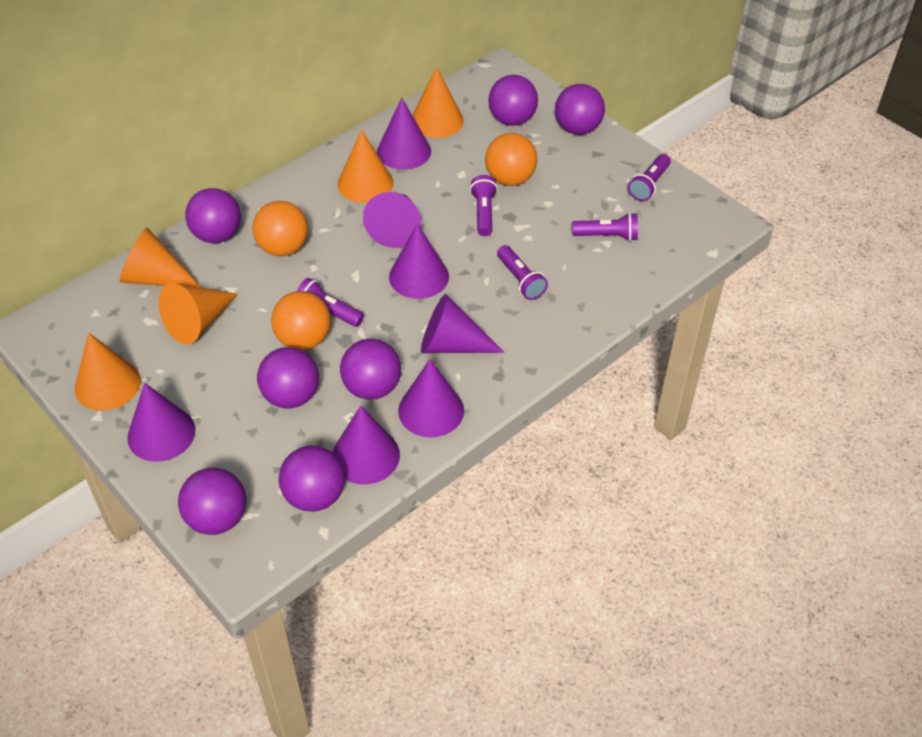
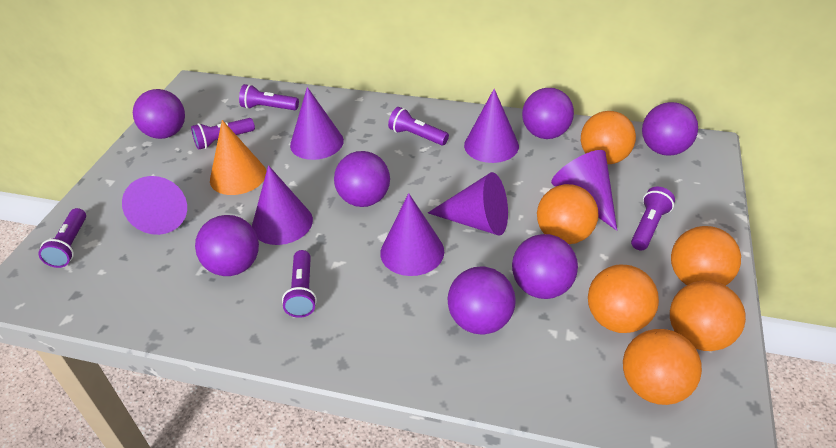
orange ball: [253,201,308,256] [271,291,331,350] [485,133,537,186] = 3 -> [537,184,598,244] [581,111,636,164] [588,265,659,333] [623,329,702,405] [670,281,746,351] [671,226,741,286] = 6
orange cone: [75,333,141,411] [120,228,202,288] [159,283,238,344] [338,130,393,203] [412,67,464,138] = 5 -> [210,120,266,195] = 1
purple flashlight: [297,278,364,327] [470,175,498,236] [497,245,548,300] [572,213,638,241] [628,154,671,201] = 5 -> [38,208,86,268] [191,118,255,150] [239,84,299,110] [282,250,317,318] [388,107,449,145] [631,187,675,250] = 6

